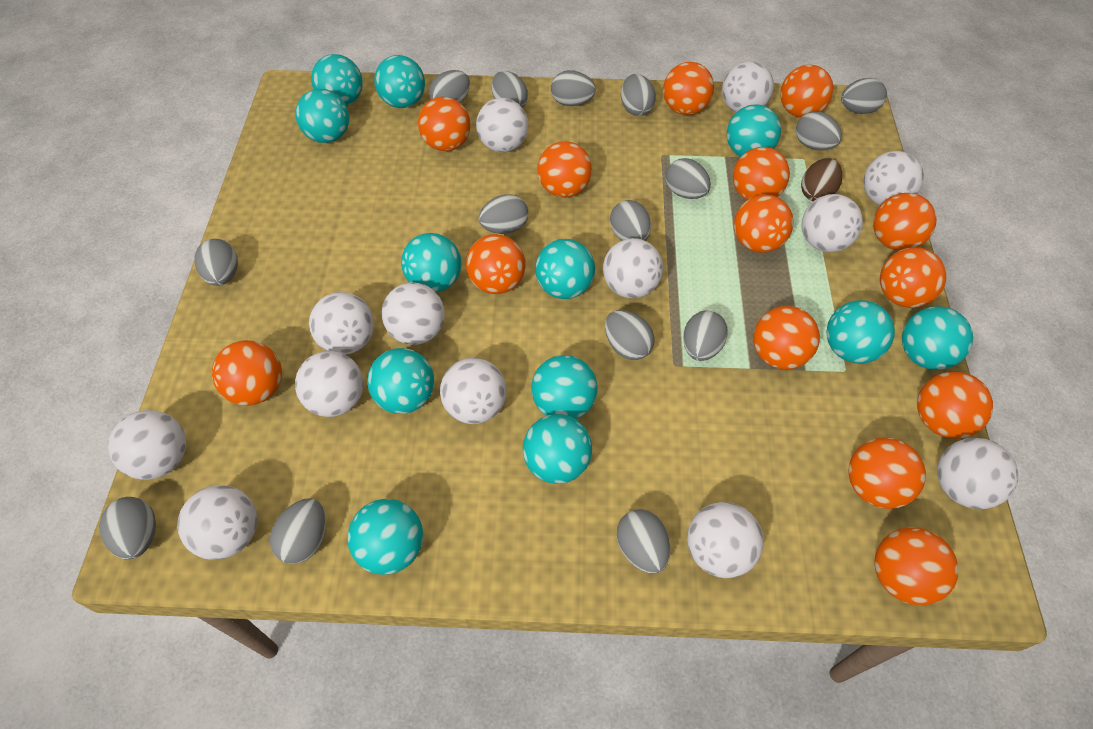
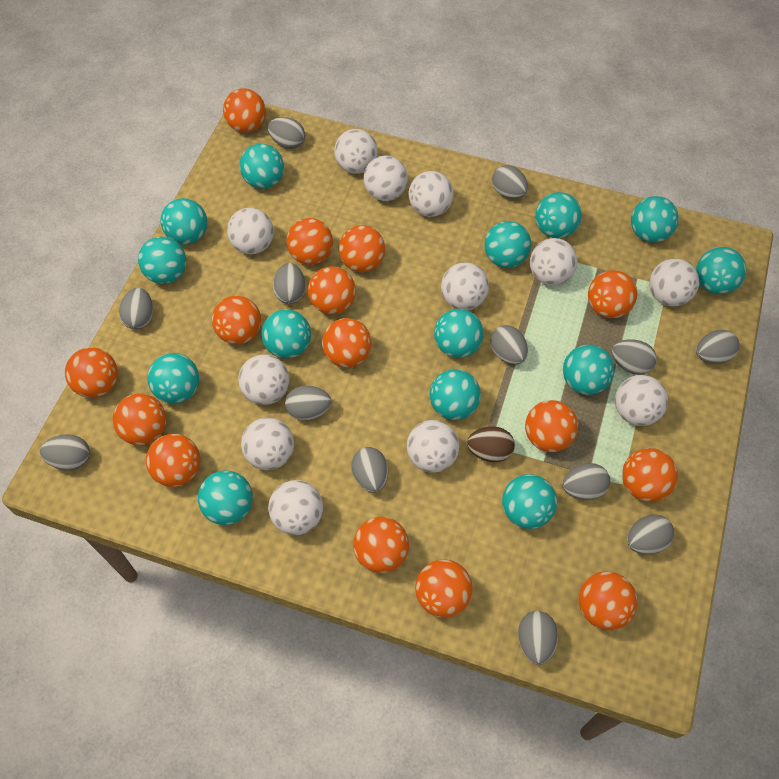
grey egg: [99,497,156,560] [194,239,238,286] [270,498,326,564] [429,70,470,103] [478,194,528,234] [492,71,528,108] [551,70,596,106] [605,310,655,360] [610,200,651,241] [617,509,671,574] [621,74,656,116] [666,158,711,199] [683,311,728,361] [796,111,842,150] [841,78,887,114] = 15 -> [40,434,90,471] [119,288,153,329] [268,117,305,149] [273,263,305,304] [285,386,331,420] [351,447,388,492] [490,325,528,364] [492,165,528,199] [518,611,558,665] [562,463,610,500] [612,339,657,375] [627,514,674,555] [696,330,740,364] = 13
orange ball: [212,340,282,406] [418,97,471,151] [466,234,526,294] [537,141,592,198] [663,62,714,115] [733,147,790,200] [734,194,793,253] [753,306,820,370] [780,65,834,118] [849,437,926,509] [873,193,937,251] [874,527,958,606] [880,247,946,308] [917,372,993,439] = 14 -> [65,347,118,398] [112,393,166,445] [146,434,200,487] [212,296,261,344] [223,88,266,133] [286,218,333,265] [308,266,356,315] [322,318,372,368] [339,225,385,272] [353,517,409,573] [415,559,473,618] [525,400,578,452] [578,571,638,630] [588,270,637,318] [622,448,678,502] = 15
turquoise ball: [295,89,349,143] [311,54,363,106] [347,499,423,575] [367,348,434,414] [374,55,425,108] [401,233,461,292] [523,414,592,484] [531,355,597,419] [535,239,595,299] [727,105,781,157] [826,300,895,363] [902,306,973,370] = 12 -> [138,237,186,284] [147,353,199,404] [160,198,208,245] [198,470,253,525] [239,144,284,189] [261,309,311,359] [429,369,481,420] [434,309,484,358] [484,221,531,268] [502,474,557,529] [535,192,582,239] [563,344,615,395] [631,196,679,243] [696,247,746,294] = 14
white ball: [108,410,186,480] [177,485,257,560] [295,351,363,417] [309,292,374,355] [382,283,445,345] [440,358,507,424] [476,98,528,152] [603,238,663,298] [687,502,764,578] [722,61,774,112] [802,194,863,252] [864,151,924,205] [937,438,1018,509] = 13 -> [227,208,274,254] [238,354,290,405] [241,418,294,470] [268,480,323,535] [334,129,378,174] [364,155,408,201] [407,420,459,473] [409,171,453,217] [441,262,489,310] [530,238,577,286] [615,375,668,426] [649,258,699,307] = 12

